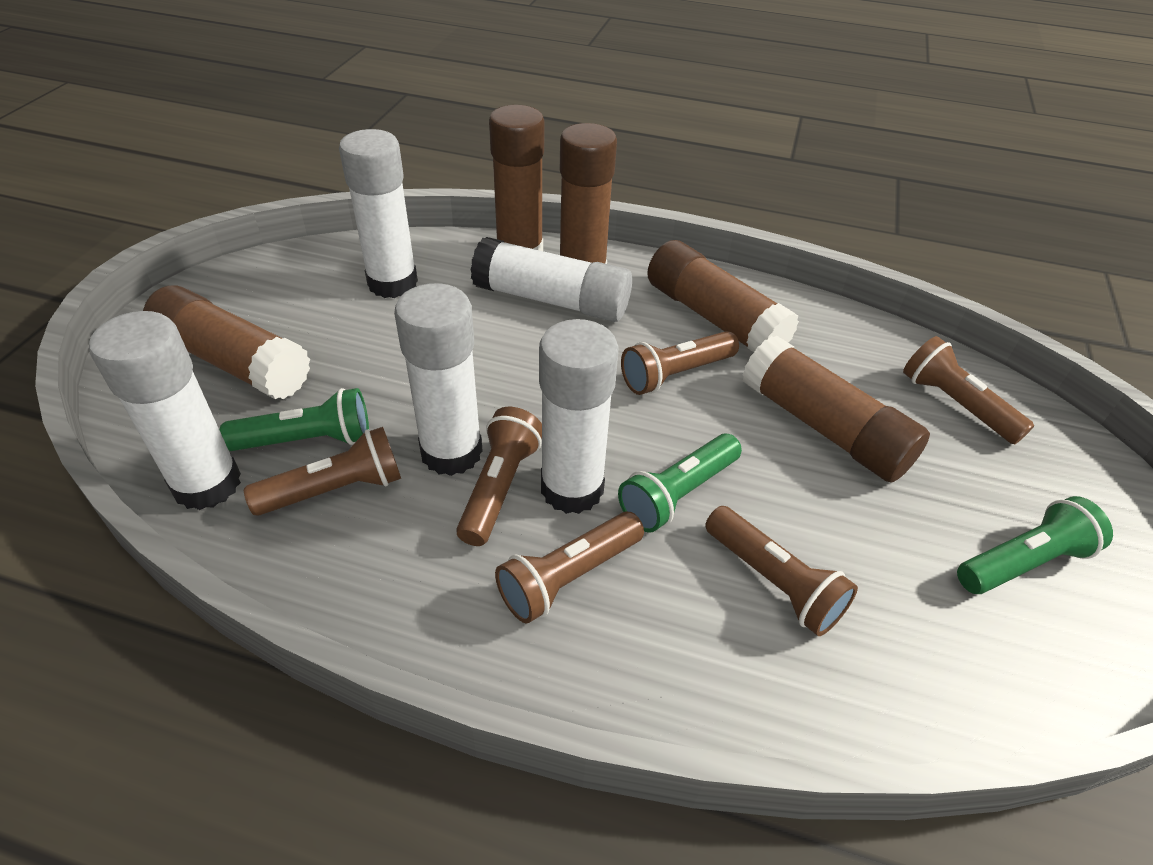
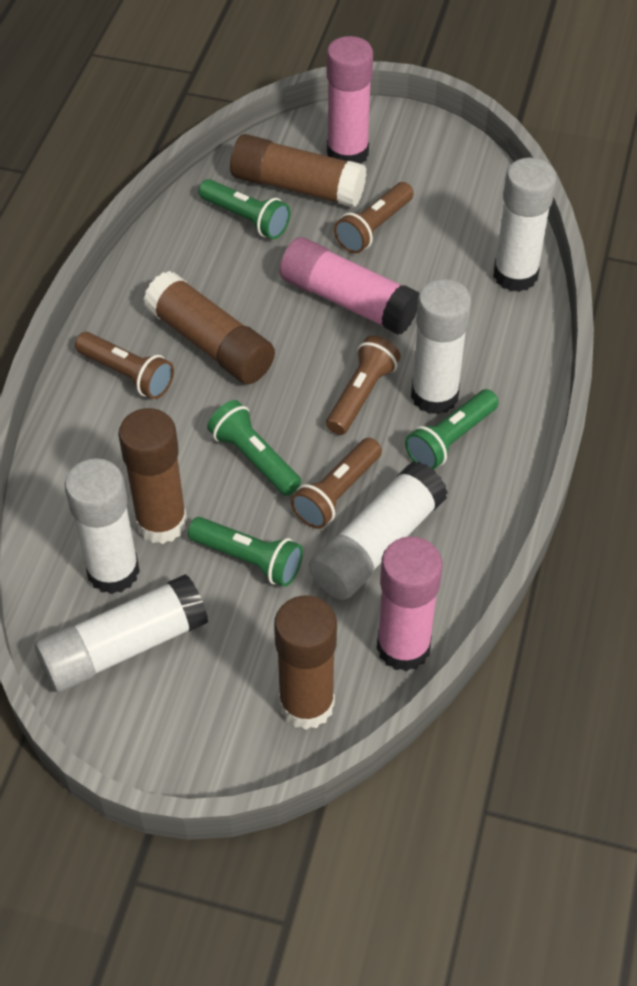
brown flashlight: [244,427,401,516] [456,407,542,546] [495,512,644,624] [621,331,739,395] [705,506,858,636] [903,336,1034,444] = 6 -> [75,332,174,399] [291,438,382,529] [326,335,401,435] [334,182,414,253] = 4
brown glue stick: [143,285,310,400] [489,105,544,251] [560,123,617,264] [647,240,799,352] [742,336,930,483] = 5 -> [118,408,187,544] [143,271,275,384] [230,134,367,208] [274,596,337,730] = 4
green flashlight: [220,388,369,451] [618,433,742,532] [957,496,1113,594] = 3 -> [188,517,303,587] [199,179,290,239] [207,400,301,496] [405,389,499,470] = 4
pink glue stick: none = 0 -> [279,237,419,335] [327,36,373,164] [377,536,443,671] = 3

